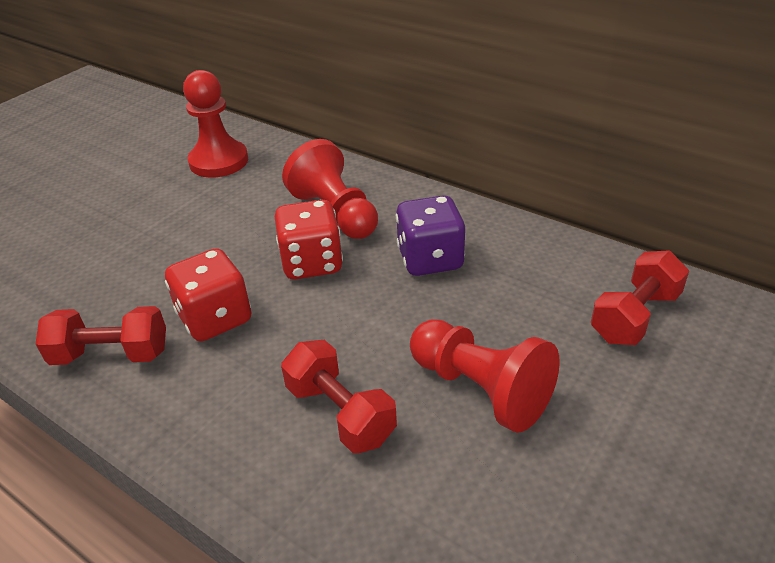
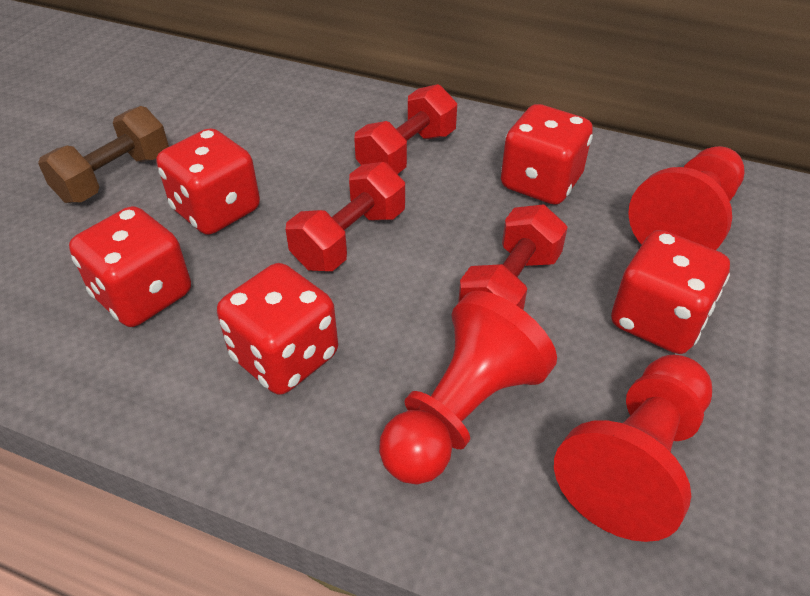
brown dumbbell: none = 0 -> [38,106,169,203] = 1
purple dice: [396,195,465,276] = 1 -> none = 0
red dice: [165,248,252,341] [275,200,343,279] = 2 -> [69,206,191,327] [157,128,260,235] [217,263,338,395] [501,104,593,205] [611,230,730,354] = 5

